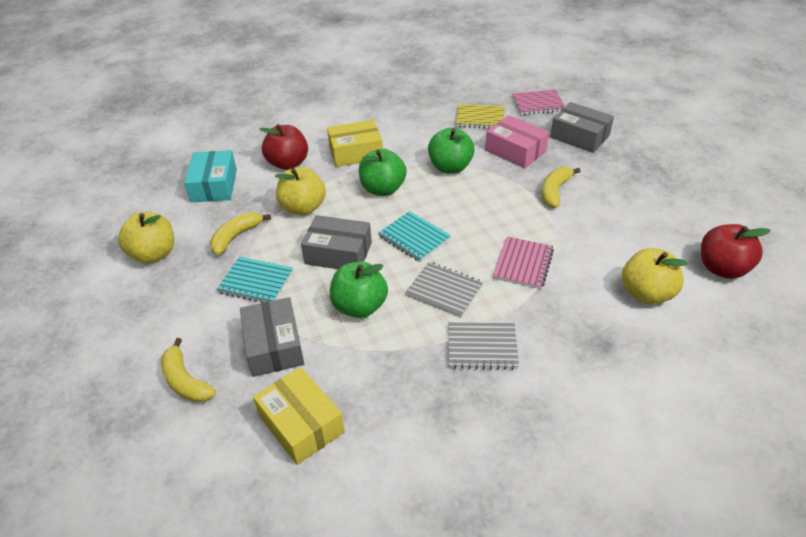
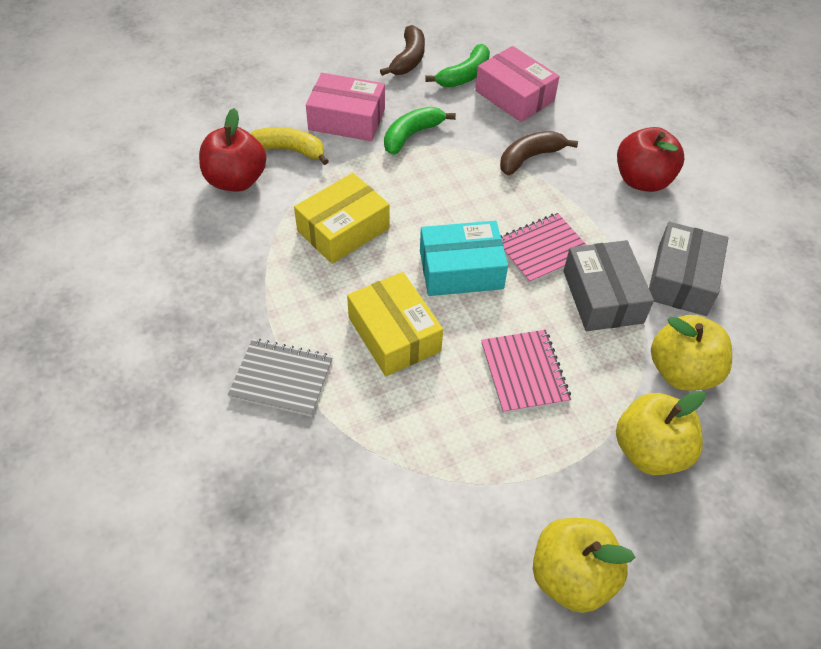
brown banana: none = 0 -> [380,25,425,76] [500,131,578,175] = 2
green apple: [330,261,388,318] [359,149,407,196] [428,128,475,174] = 3 -> none = 0
green banana: none = 0 -> [384,107,456,155] [425,44,490,87] = 2
grey box: [240,297,304,377] [301,215,372,269] [550,102,614,153] = 3 -> [563,240,654,331] [649,222,728,316] = 2
grey notebook: [405,262,484,318] [449,322,519,370] = 2 -> [228,339,333,417] = 1
pink box: [485,115,549,168] = 1 -> [306,73,385,141] [475,46,560,122] = 2
turquoise notebook: [217,257,293,303] [378,211,451,262] = 2 -> none = 0
yellow banana: [161,338,216,403] [210,212,271,255] [542,167,581,208] = 3 -> [250,127,329,165] = 1
yellow notebook: [456,104,505,129] = 1 -> none = 0

